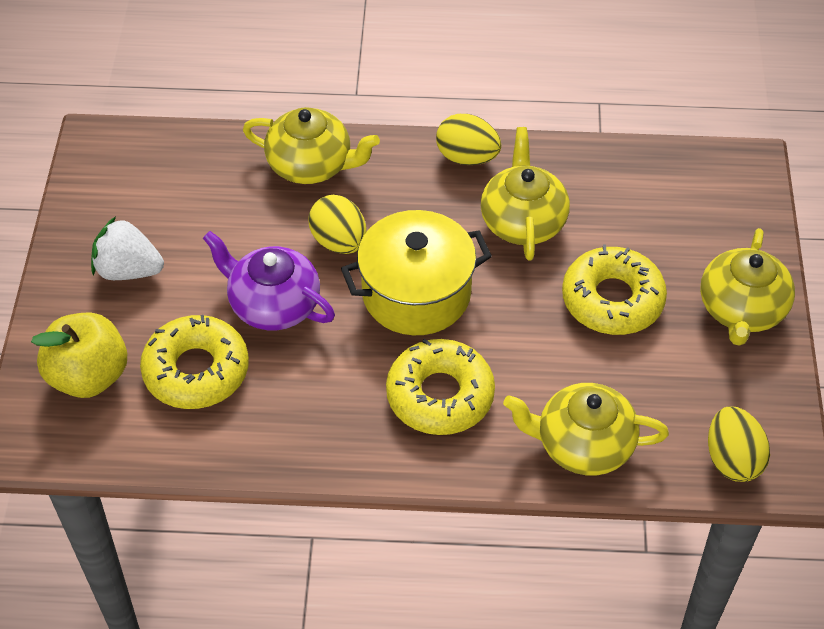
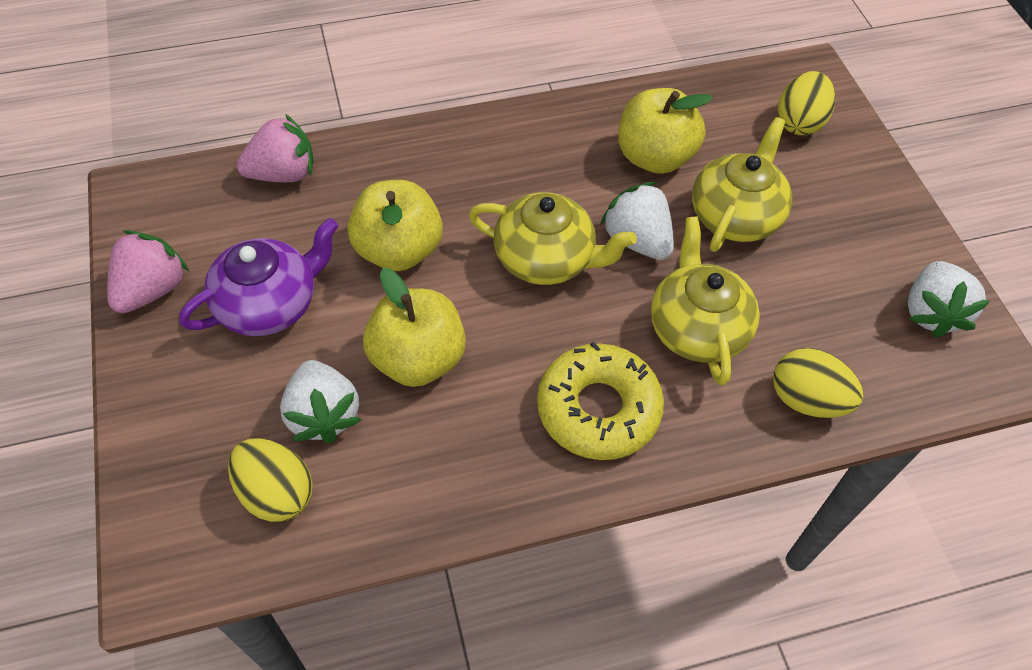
pink strawberry: none = 0 -> [107,230,189,313] [237,114,314,182] = 2
white strawberry: [91,216,164,280] = 1 -> [280,360,361,444] [600,182,674,260] [908,261,990,338] = 3
yellow apple: [31,312,127,398] = 1 -> [348,180,443,271] [363,268,466,387] [618,88,713,174] = 3
yellow donut: [140,315,249,409] [386,339,495,435] [562,244,667,335] = 3 -> [537,342,664,460] = 1
yellow pot: [341,210,492,335] = 1 -> none = 0
yellow teapot: [243,107,380,184] [481,127,570,261] [503,383,669,475] [700,228,795,346] = 4 -> [469,192,637,285] [651,217,760,386] [692,117,792,252] = 3

